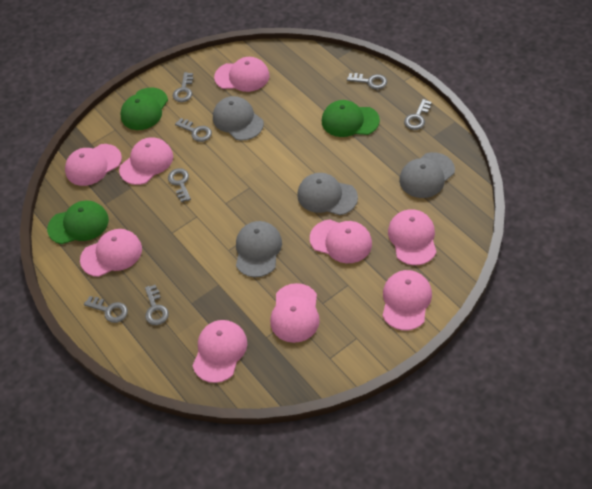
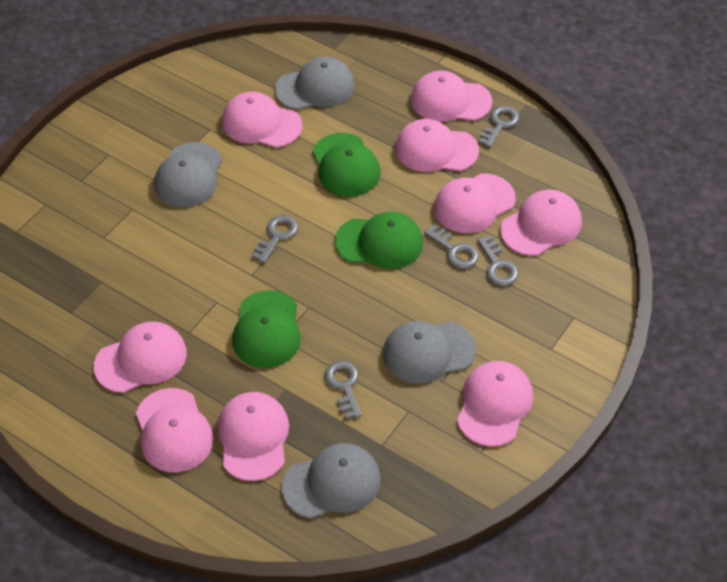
grey key: [84,296,128,323] [145,285,169,325] [168,168,191,202] [173,72,193,102] [175,118,212,142] [347,73,387,89] [404,99,432,130] = 7 -> [252,215,298,263] [325,361,362,419] [424,225,479,268] [477,235,519,286] [478,106,519,148] = 5

